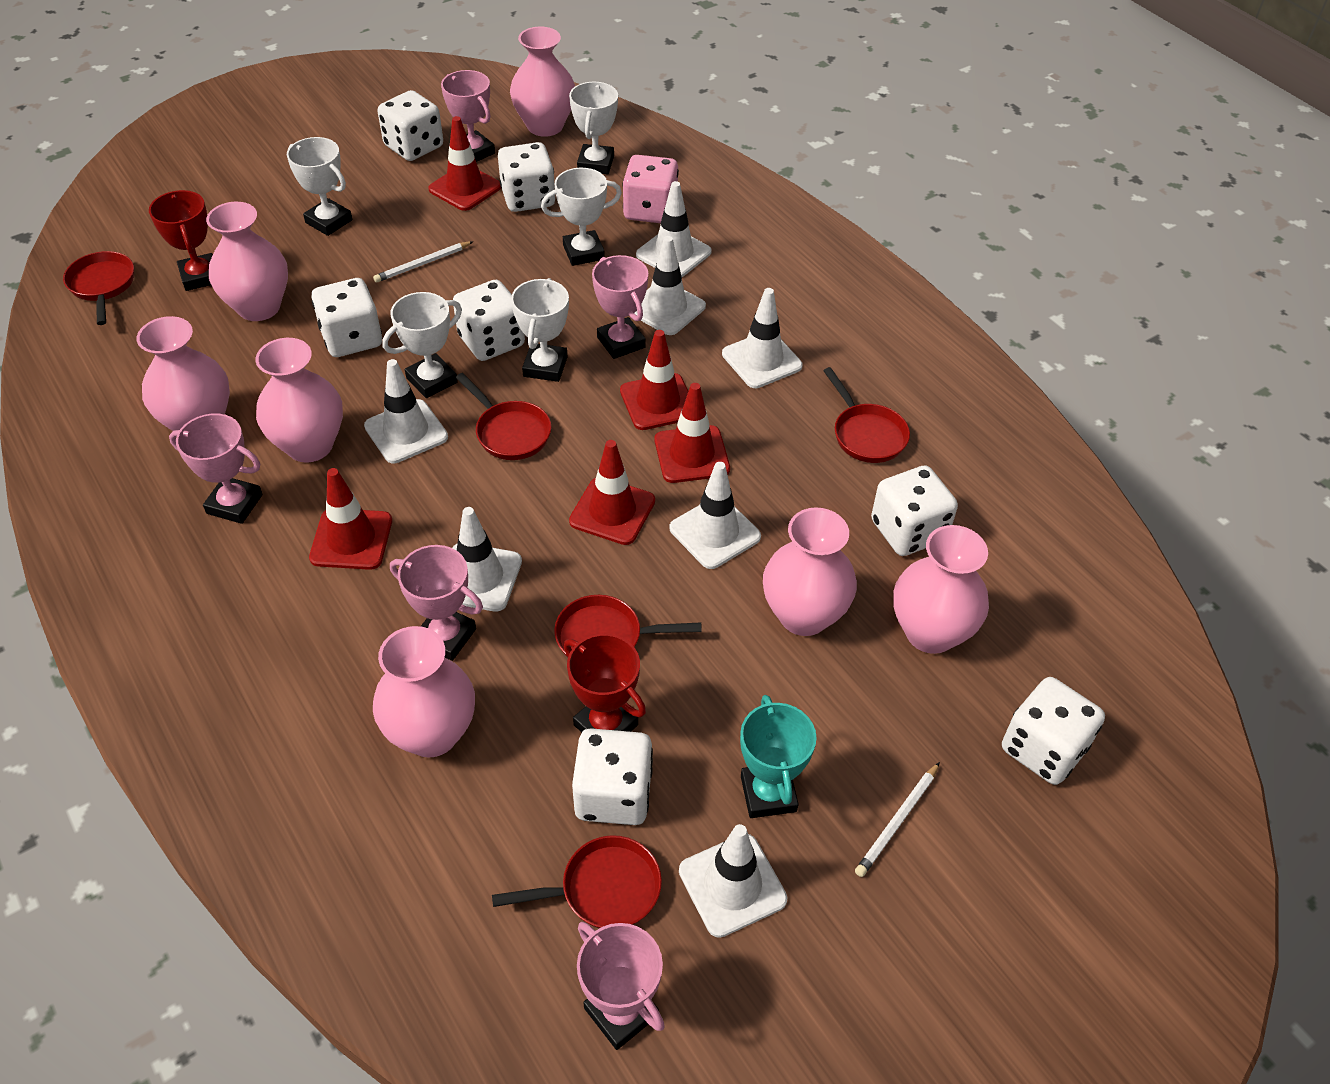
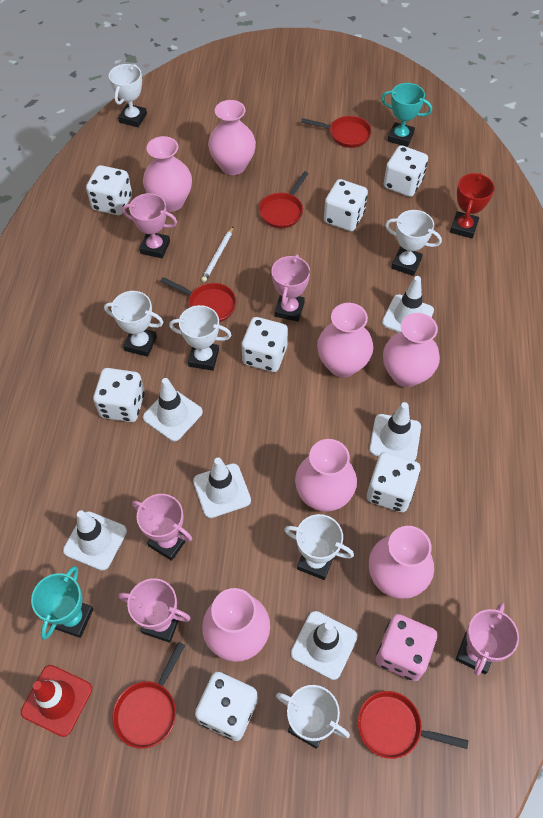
red traffic cone: [309,468,392,570] [428,116,501,211] [569,440,655,545] [620,330,688,430] [655,383,730,483] = 5 -> [21,665,92,737] = 1
red trophy: [149,190,213,291] [564,634,646,732] = 2 -> [450,173,495,239] = 1
turquoise trophy: [740,695,817,818] = 1 -> [31,566,93,640] [381,83,432,147] = 2
white pencil: [373,241,473,283] [855,762,940,877] = 2 -> [201,227,233,282] = 1
white traffic cone: [364,359,448,463] [452,507,522,612] [634,236,706,335] [636,181,712,277] [669,462,761,569] [679,824,787,938] [722,288,803,388] = 7 -> [63,510,127,571] [143,378,203,441] [193,458,251,518] [291,611,357,680] [369,402,421,461] [382,276,434,332] = 6
white trophy: [287,137,352,236] [382,292,462,398] [511,278,569,382] [541,168,622,266] [569,82,618,174] = 5 -> [104,291,164,357] [109,64,147,127] [169,305,231,371] [276,685,350,749] [284,514,354,580] [385,210,442,276] = 6

